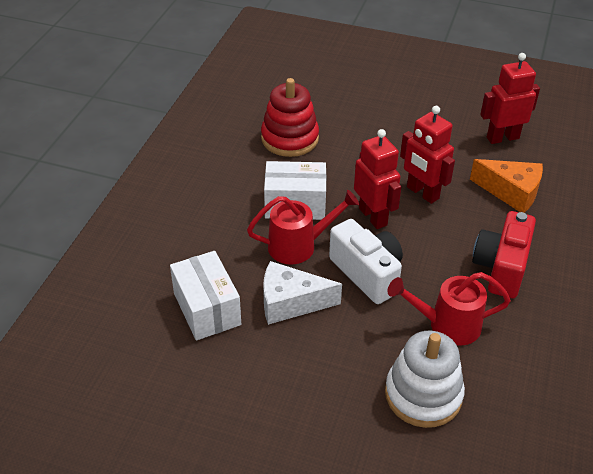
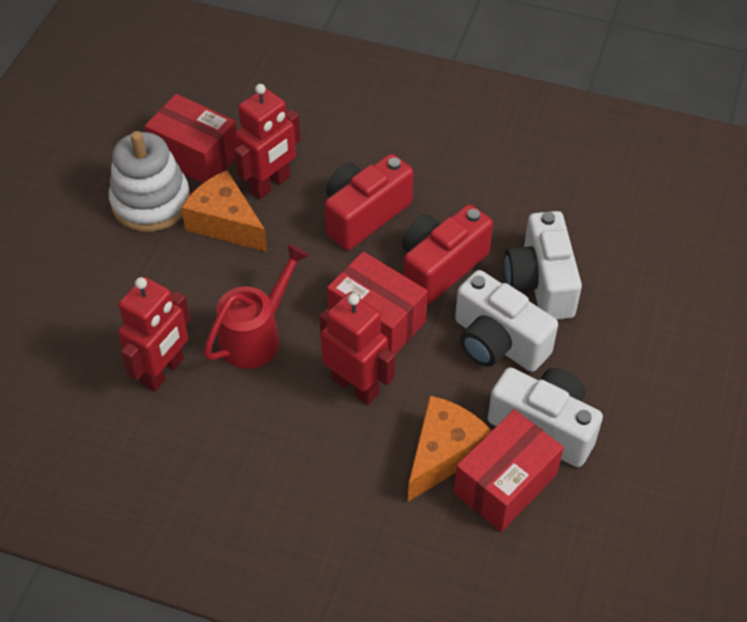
orange cheese: [470,159,543,213] = 1 -> [181,170,268,252] [408,396,492,502] = 2
red box: none = 0 -> [145,94,237,183] [327,251,428,355] [454,409,564,532] = 3
red camera: [472,211,536,298] = 1 -> [325,154,413,250] [402,204,493,305] = 2
red stacking toy: [261,78,319,157] = 1 -> none = 0
red watering can: [247,190,359,265] [388,272,511,346] = 2 -> [204,244,309,369] = 1
white box: [170,251,241,340] [264,161,326,220] = 2 -> none = 0
white camera: [329,219,403,304] = 1 -> [455,270,558,372] [488,367,603,467] [504,211,582,320] = 3
white cheese: [263,261,342,325] = 1 -> none = 0

